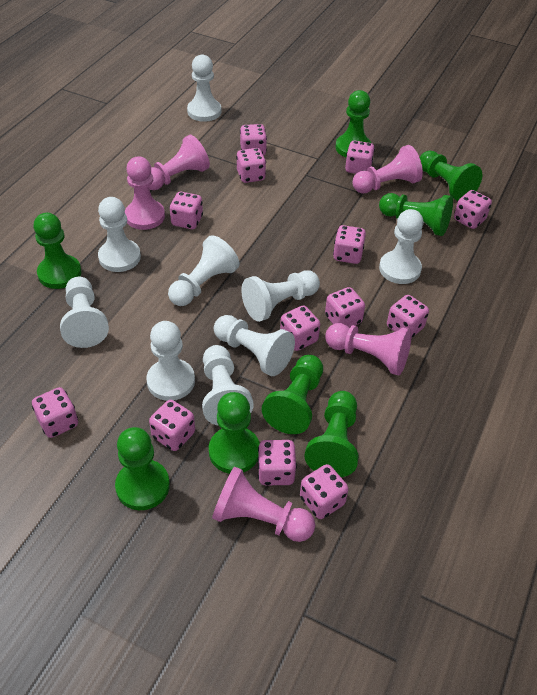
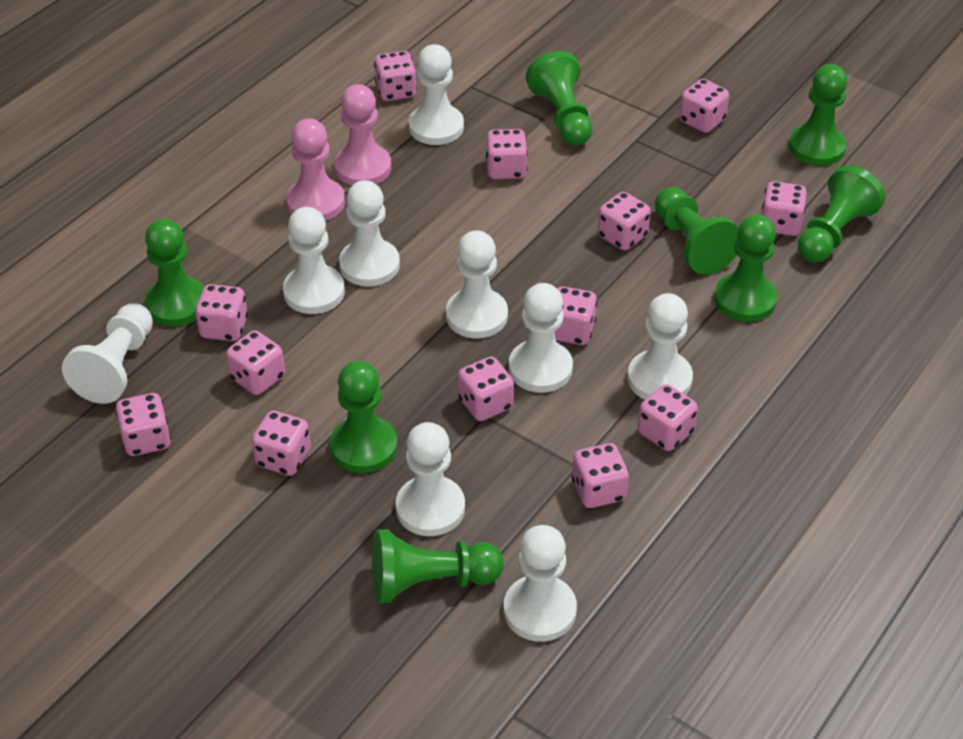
pink pawn: [125,157,165,230] [149,135,210,190] [212,466,315,542] [325,323,412,376] [352,145,423,193] = 5 -> [286,118,345,221] [334,84,391,186] = 2

